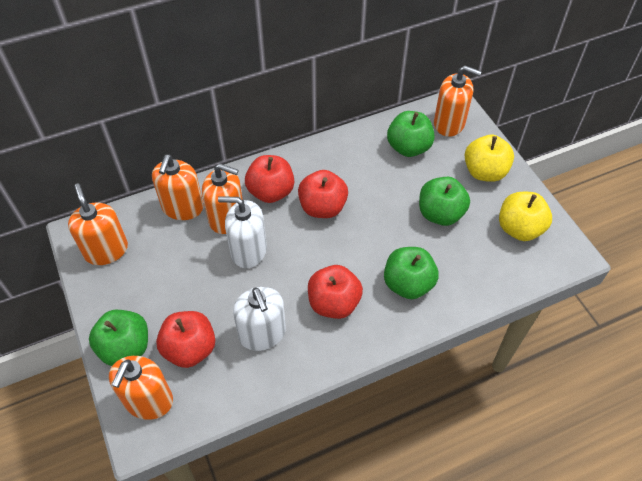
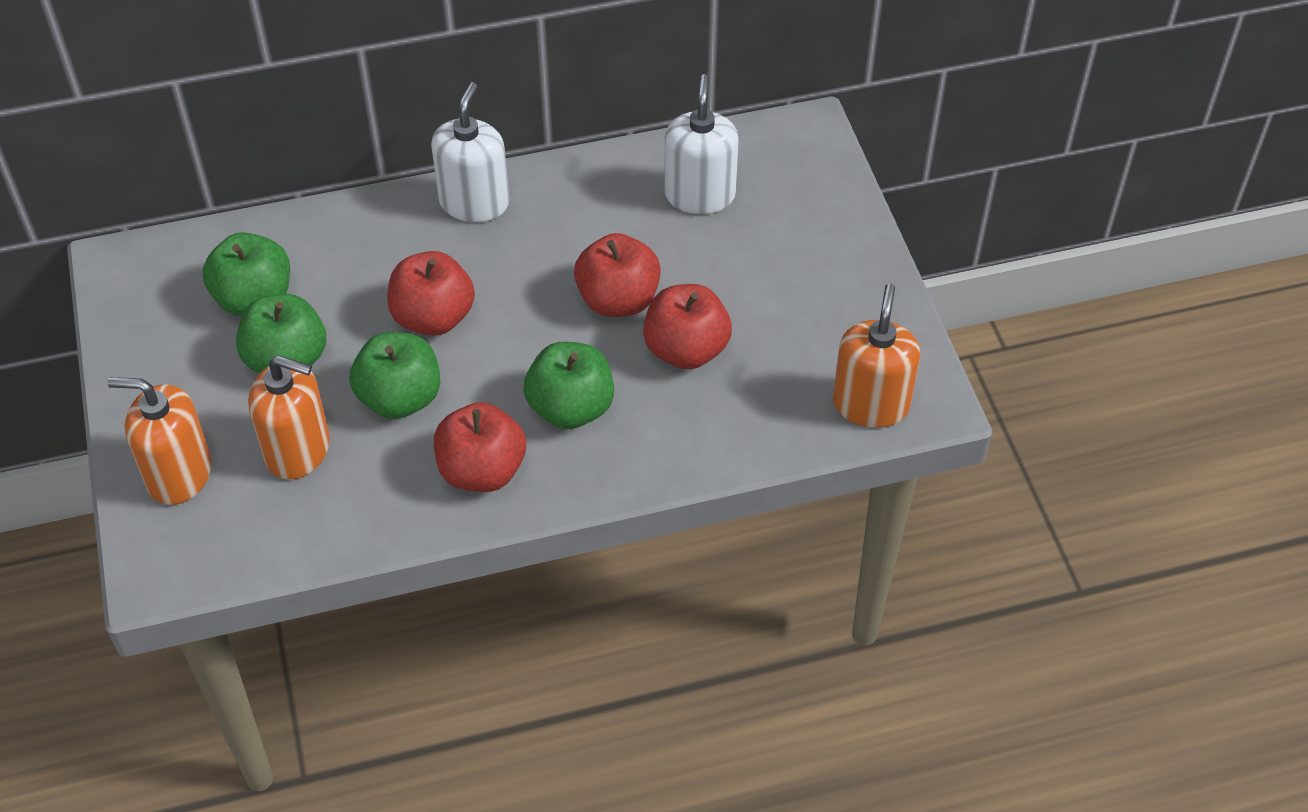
orange soap dispenser: [68,184,128,265] [109,356,173,420] [152,154,204,220] [202,164,243,234] [434,66,482,137] = 5 -> [108,377,212,505] [248,355,330,480] [833,284,920,428] = 3
yellow apple: [465,135,514,182] [499,192,552,241] = 2 -> none = 0

